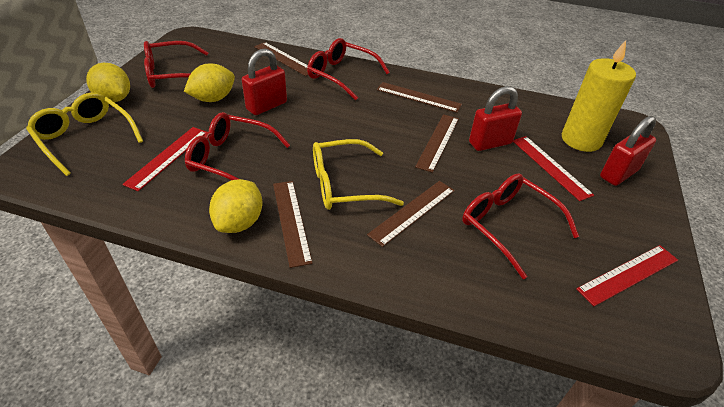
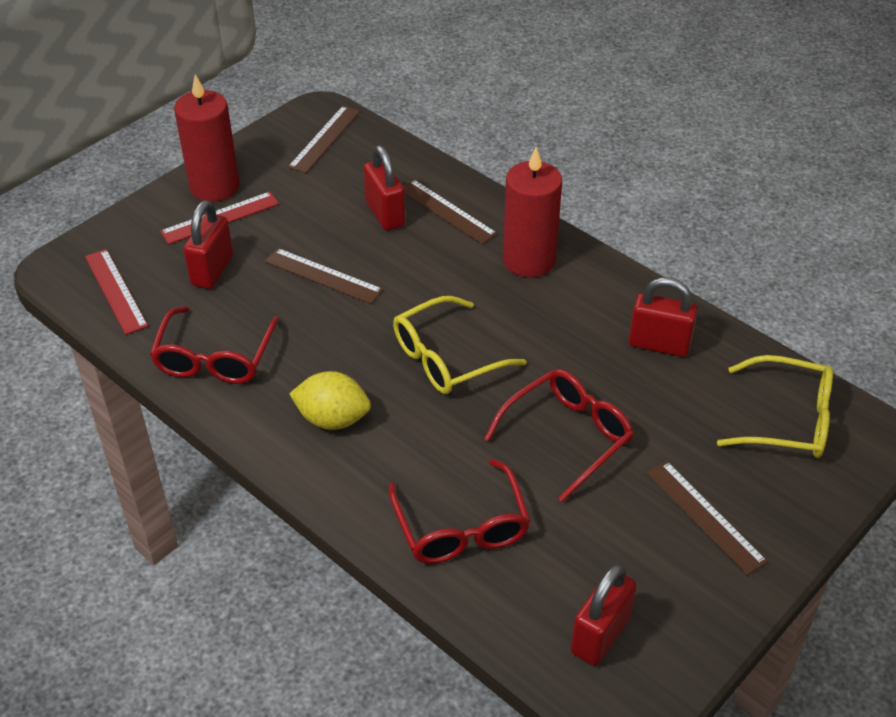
brown ruler: [254,42,308,76] [273,181,313,268] [367,181,455,247] [377,82,462,113] [415,114,459,173] = 5 -> [265,248,383,304] [288,106,360,173] [403,179,498,244] [647,461,768,575] = 4
red candle: none = 0 -> [174,74,239,202] [503,147,562,278] = 2
red glasses: [144,41,208,88] [185,112,290,180] [307,38,390,101] [462,174,579,279] = 4 -> [150,306,279,384] [389,459,531,564] [484,369,634,503] = 3
red padlock: [242,48,287,115] [469,86,522,151] [600,116,656,186] = 3 -> [183,200,233,289] [363,145,405,231] [571,563,636,666] [629,277,698,357] = 4
red ruler: [122,127,206,191] [513,136,594,201] [576,245,678,306] = 3 -> [85,249,148,335] [160,192,279,244] = 2
yellow candle: [562,40,636,152] = 1 -> none = 0
yellow lemon: [86,63,130,102] [184,64,235,102] [209,179,262,233] = 3 -> [289,371,371,430] = 1

